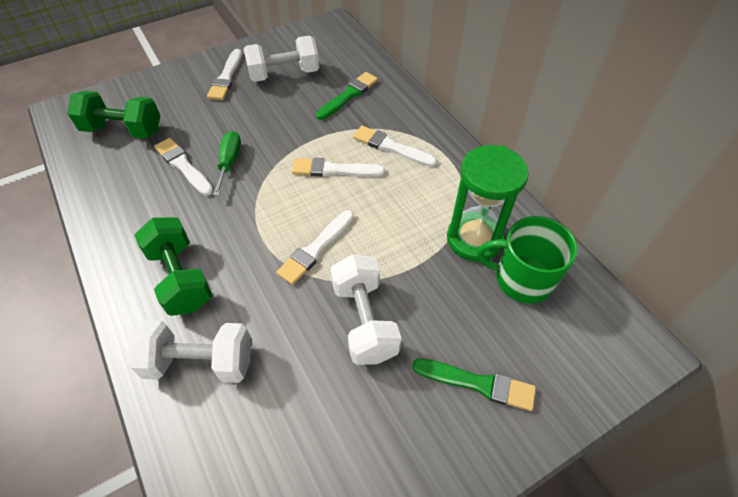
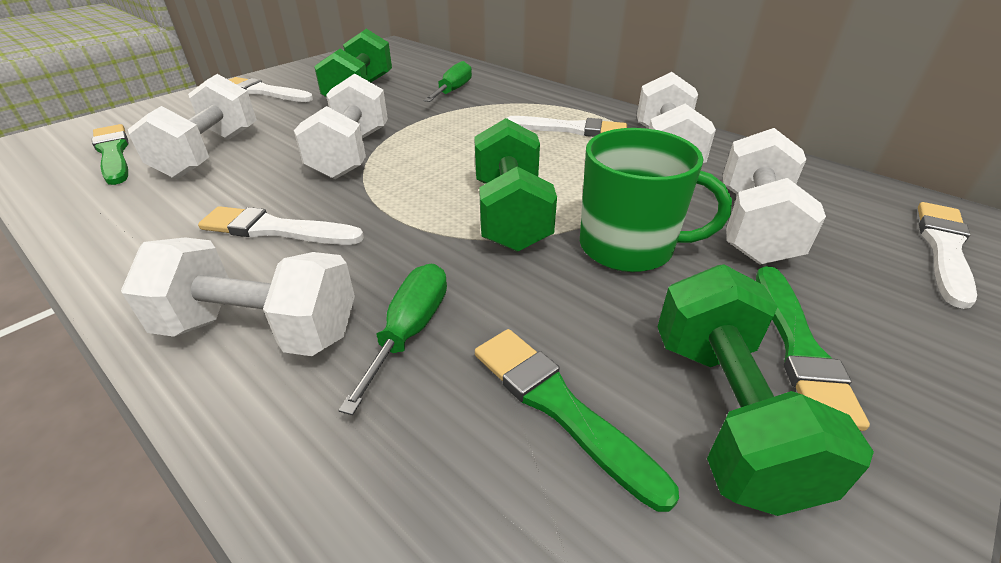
green brush: [316,72,378,120] [412,358,536,411] = 2 -> [92,124,129,185] [475,329,679,512] [756,266,870,431] = 3
green dumbbell: [67,91,160,139] [135,217,212,316] = 2 -> [314,29,392,97] [474,118,557,252] [657,264,874,516] = 3
green hourglass: [447,145,529,262] = 1 -> none = 0
green screwdriver: [213,131,241,196] = 1 -> [338,264,447,415] [424,61,472,102] = 2
white brush: [154,138,213,196] [207,49,242,100] [276,211,354,285] [292,158,385,177] [353,126,437,167] = 5 -> [198,206,364,245] [229,77,313,102] [507,116,627,137] [918,202,977,309] = 4
white dumbbell: [127,320,251,383] [244,36,319,82] [331,254,402,365] = 3 -> [121,238,355,356] [128,74,257,179] [294,74,388,179] [637,72,716,164] [723,128,826,265] = 5

